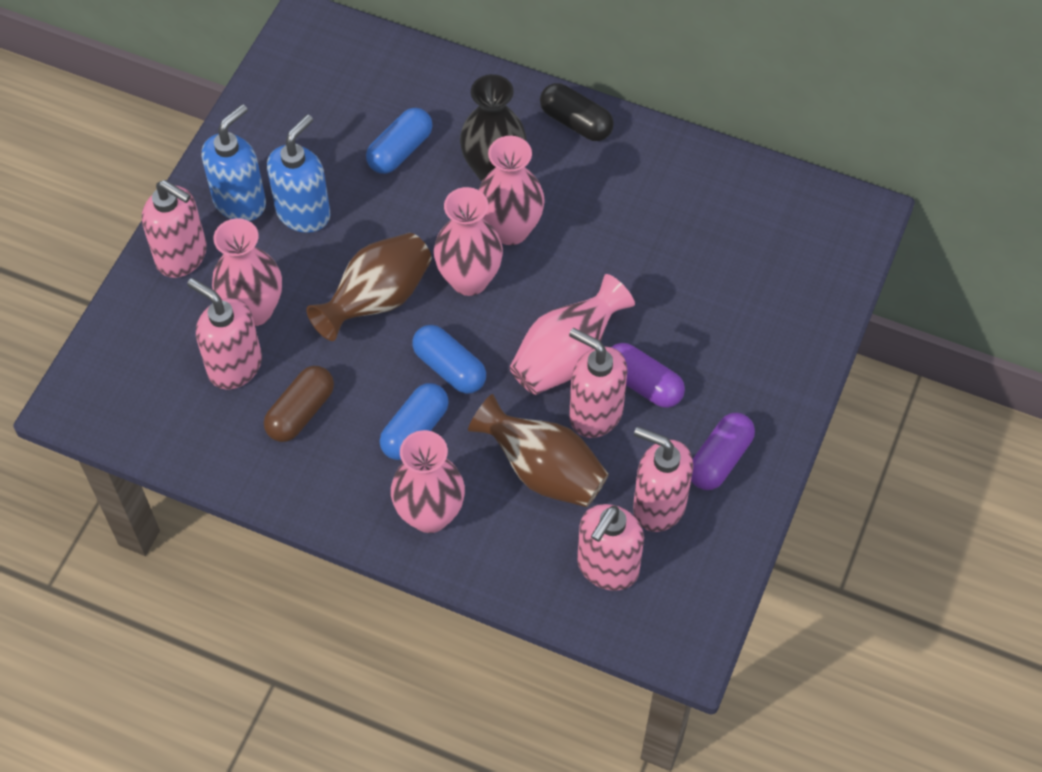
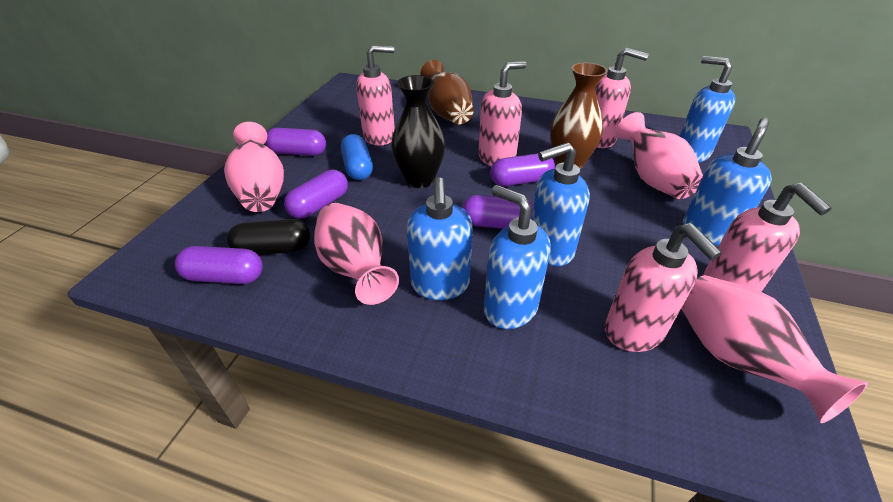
blue capsule: [366,108,433,174] [379,383,449,460] [412,325,486,394] = 3 -> [341,134,373,180] = 1
blue soap dispenser: [202,104,266,221] [267,114,330,233] = 2 -> [407,177,473,300] [484,185,551,329] [531,142,590,266] [680,56,735,162] [683,118,772,245] = 5
brown capsule: [264,366,334,442] = 1 -> none = 0
pink vase: [212,218,282,326] [391,430,465,533] [434,187,503,296] [479,136,545,245] [510,274,635,395] = 5 -> [224,122,284,212] [314,203,399,305] [616,112,703,199] [681,275,868,423] = 4
purple capsule: [612,343,685,408] [691,413,755,490] = 2 -> [175,246,263,284] [265,128,326,156] [284,170,348,219] [462,195,534,229] [490,153,555,186] = 5

